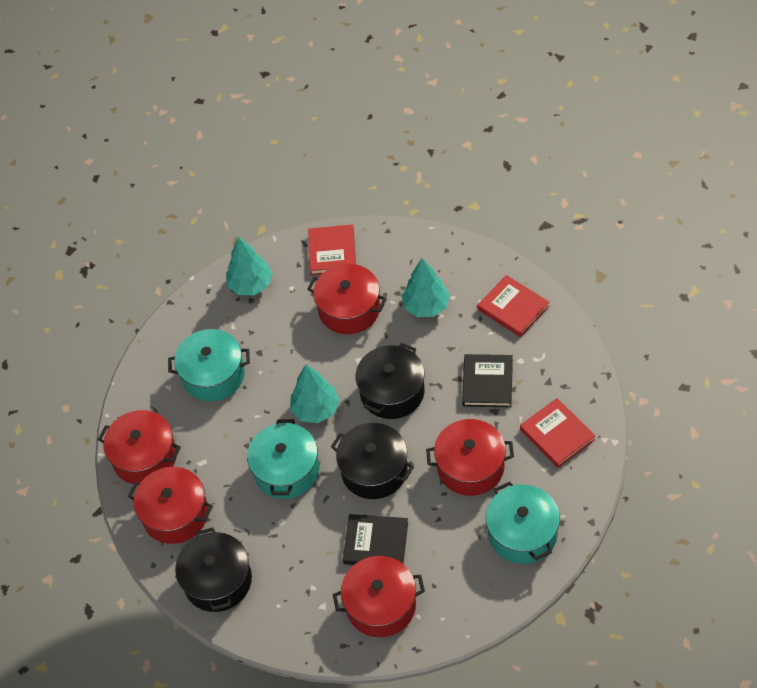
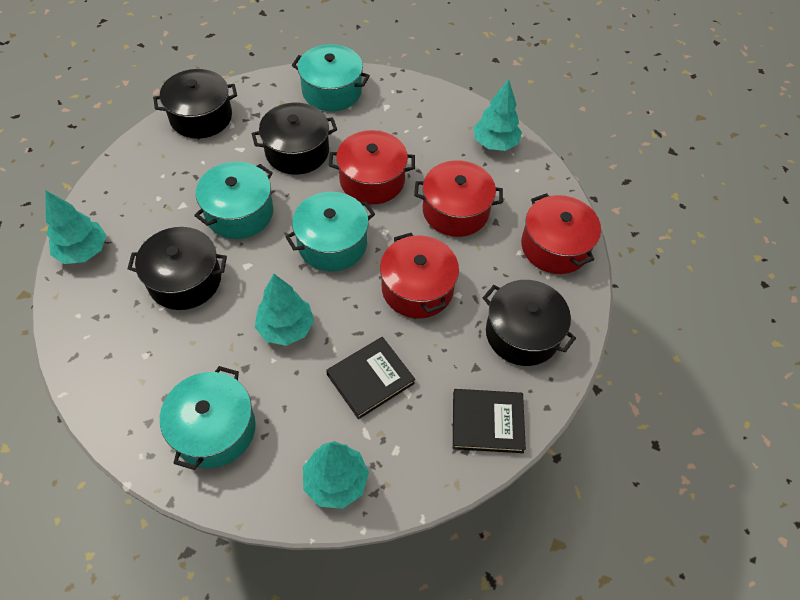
black pot: [175,527,252,612] [331,423,414,499] [356,343,425,419] = 3 -> [127,227,227,310] [153,69,237,139] [252,102,337,175] [483,280,576,366] = 4
red book: [308,225,356,275] [477,275,549,337] [520,398,595,468] = 3 -> none = 0
red pot: [98,410,181,484] [128,467,213,544] [307,264,387,334] [333,556,425,637] [426,419,514,496] = 5 -> [329,130,415,204] [380,233,459,319] [414,160,503,237] [521,193,601,274] = 4
turquoise pot: [168,329,250,401] [247,419,320,499] [486,482,560,564] = 3 -> [160,366,256,470] [194,162,273,239] [285,192,375,271] [292,44,370,111] = 4
turquoise tree: [226,236,273,295] [290,364,340,423] [402,258,450,317] = 3 -> [45,191,106,264] [255,274,314,346] [303,441,369,509] [473,79,522,151] = 4

